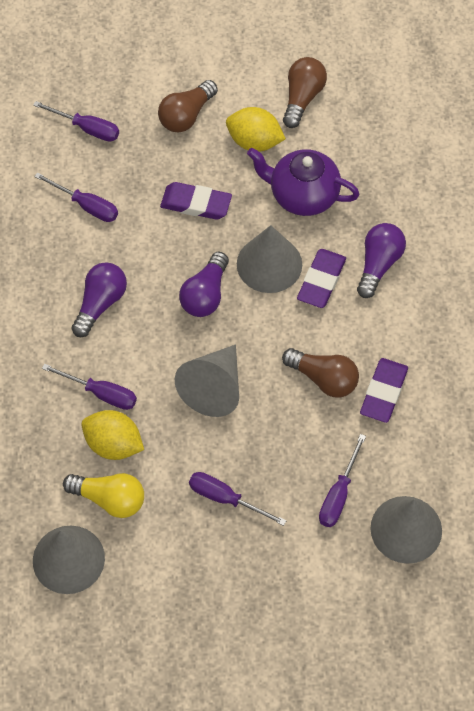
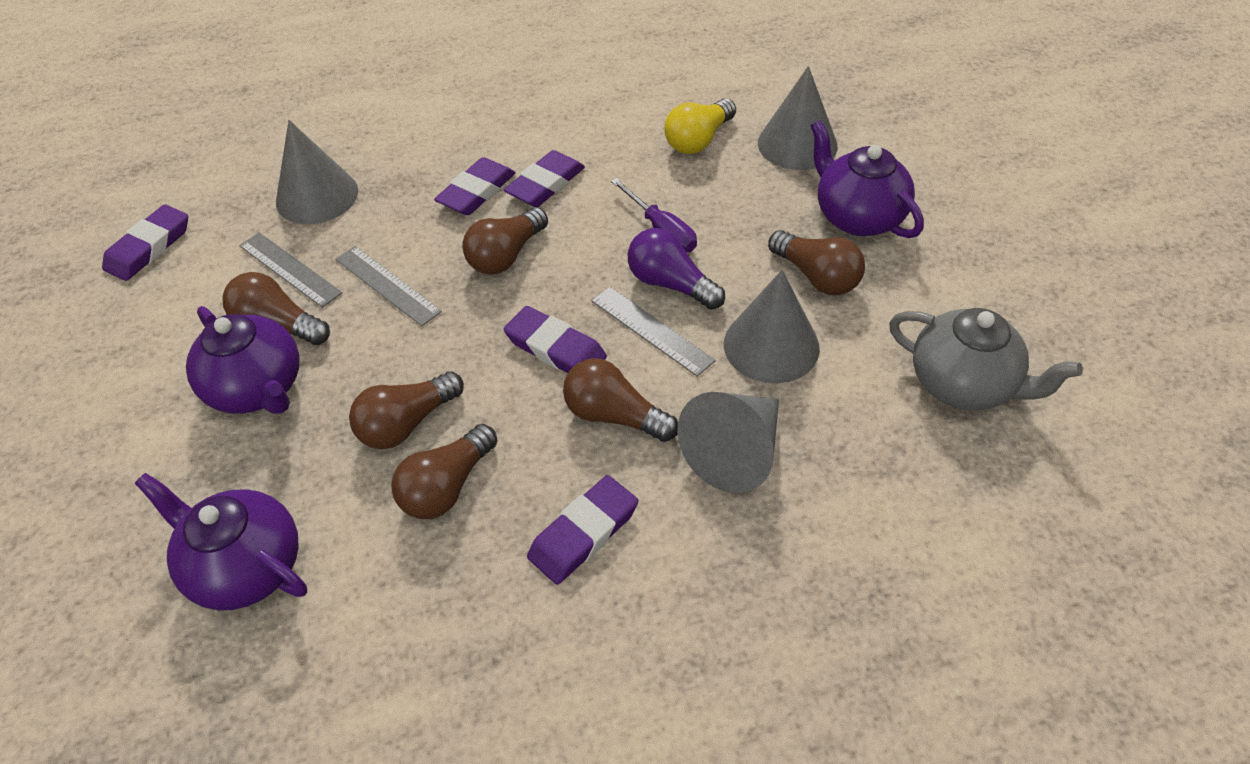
brown light bulb: [158,80,218,132] [282,348,359,398] [283,57,327,128] = 3 -> [223,272,330,345] [349,371,464,449] [391,424,497,519] [462,207,548,275] [563,358,678,442] [768,230,865,295] = 6
grey ruler: none = 0 -> [239,232,342,308] [335,246,442,326] [591,287,716,377] = 3
grey teapot: none = 0 -> [889,308,1083,410] = 1
purple eraser: [160,182,232,220] [297,249,346,308] [360,358,408,423] = 3 -> [102,204,188,281] [434,157,516,215] [504,150,585,207] [504,306,607,373] [527,475,638,585] = 5
purple light bulb: [72,262,127,337] [179,252,229,317] [357,223,406,298] = 3 -> [628,228,725,310] = 1
purple screwdriver: [33,101,119,142] [34,172,118,222] [42,364,137,410] [189,472,287,526] [319,434,366,527] = 5 -> [611,178,697,252] = 1
purple teapot: [247,148,360,216] = 1 -> [135,473,307,611] [186,306,299,414] [810,120,924,238] = 3
yellow lemon: [81,410,144,460] [226,107,286,152] = 2 -> none = 0

